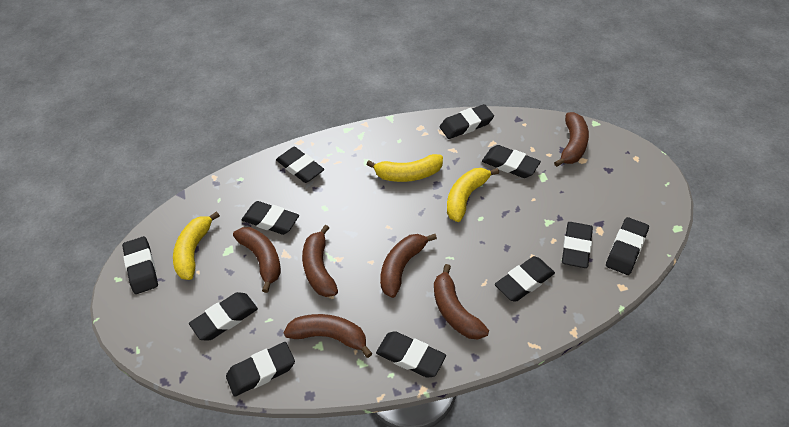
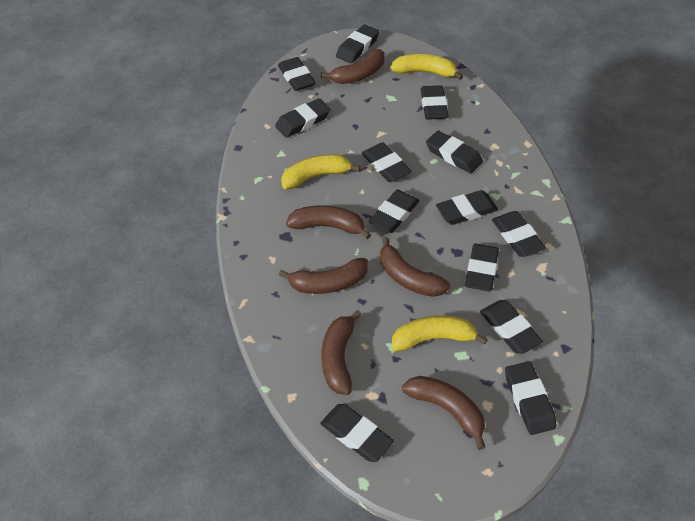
black eraser: [122,236,158,294] [189,292,258,340] [226,342,295,397] [242,201,299,235] [276,147,324,183] [376,331,446,378] [440,104,494,139] [482,145,541,178] [495,256,555,302] [562,222,593,268] [606,217,649,275] = 11 -> [275,98,331,138] [278,57,316,91] [320,404,394,462] [336,24,379,63] [361,142,412,182] [369,190,419,233] [421,85,449,120] [426,130,483,174] [436,190,498,225] [465,243,499,292] [480,300,543,354] [492,211,546,257] [505,361,557,435] = 13

